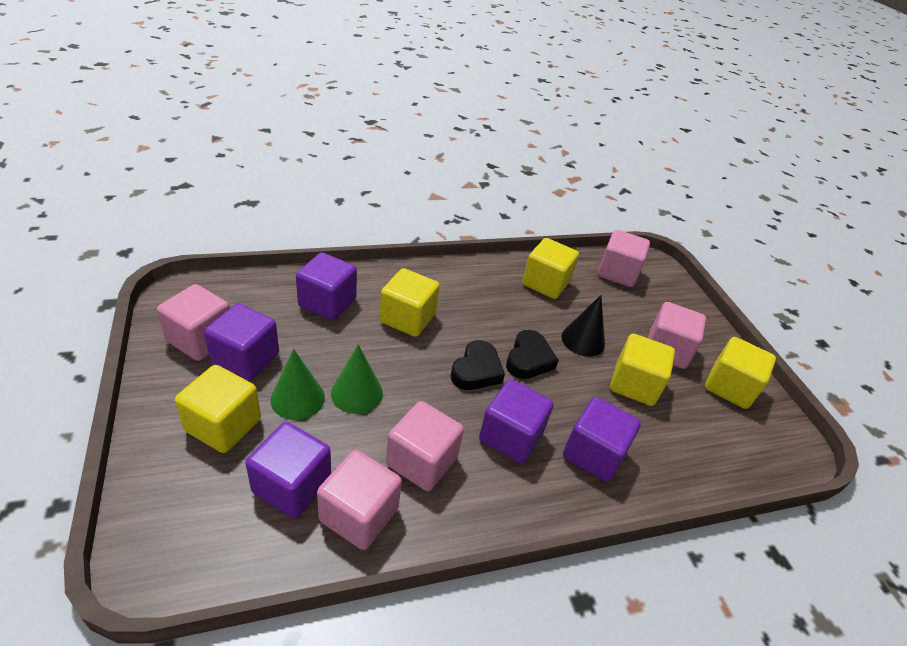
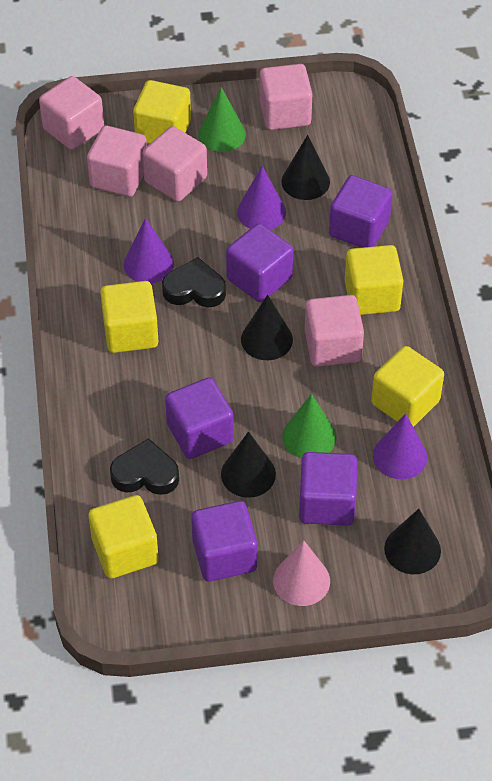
black cone: [562,295,605,357] = 1 -> [221,432,276,498] [241,295,293,360] [281,135,330,200] [384,509,441,574] = 4
pink cone: none = 0 -> [273,540,330,606] = 1
purple cone: none = 0 -> [124,218,174,283] [237,166,286,230] [373,413,427,479] = 3

